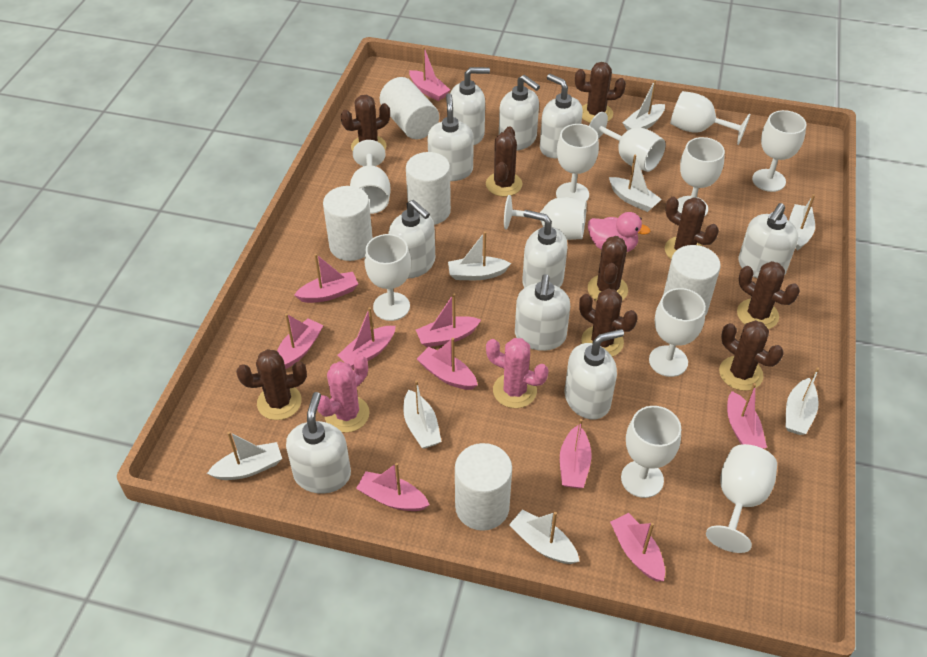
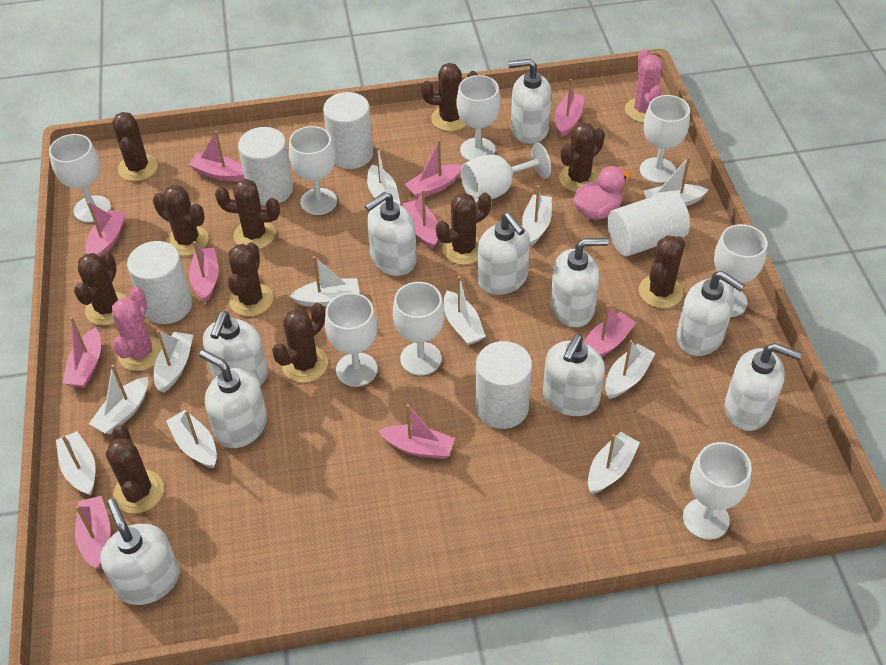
brown cactus: [236,349,307,420] [341,95,390,151] [486,126,522,197] [575,62,626,123] [579,288,638,357] [588,236,628,301] [665,197,719,259] [719,320,784,391] [737,261,800,329] = 9 -> [74,251,127,326] [106,425,164,513] [112,112,158,181] [153,185,208,256] [215,179,280,249] [228,242,273,316] [272,303,328,383] [421,63,478,131] [436,193,491,265] [559,122,605,192] [639,235,685,308] = 11
white boat: [207,432,282,480] [403,380,442,449] [448,232,511,280] [509,510,580,564] [609,155,662,212] [623,80,665,131] [786,367,819,435] [789,194,815,251] = 8 -> [56,431,96,496] [89,365,148,434] [154,330,193,393] [166,410,217,468] [290,256,360,307] [367,146,401,205] [444,276,486,345] [522,185,552,246] [588,432,640,494] [605,340,656,399] [644,157,708,206] = 11
white goblet: [350,140,391,214] [365,234,411,321] [504,195,587,240] [556,124,599,201] [589,112,666,172] [621,406,681,498] [649,288,706,377] [670,91,751,145] [677,137,725,217] [706,444,777,553] [752,110,807,192] = 11 -> [49,134,111,223] [289,126,337,215] [325,293,377,387] [393,282,445,376] [456,75,501,161] [461,143,551,202] [640,95,690,183] [683,442,752,540] [714,224,767,317] = 9

